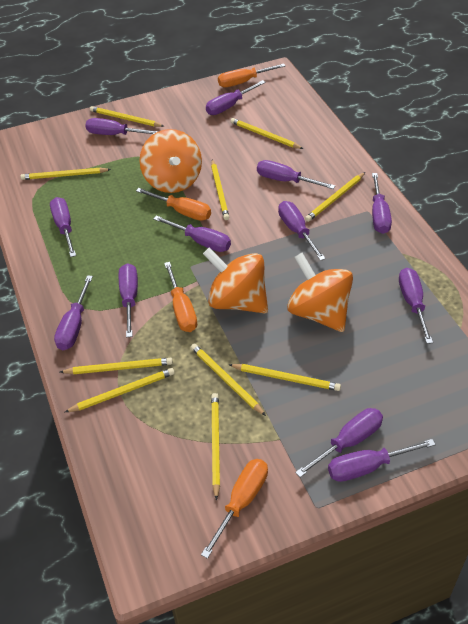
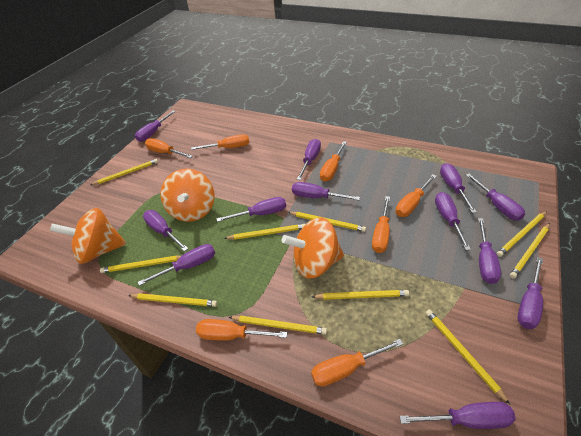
orange screwdriver: [136,188,211,221] [164,262,197,332] [201,459,268,559] [218,64,286,87] = 4 -> [145,138,192,158] [191,134,249,150] [196,319,287,341] [311,339,403,386] [320,141,347,182] [372,196,390,253] [396,174,437,217] = 7

